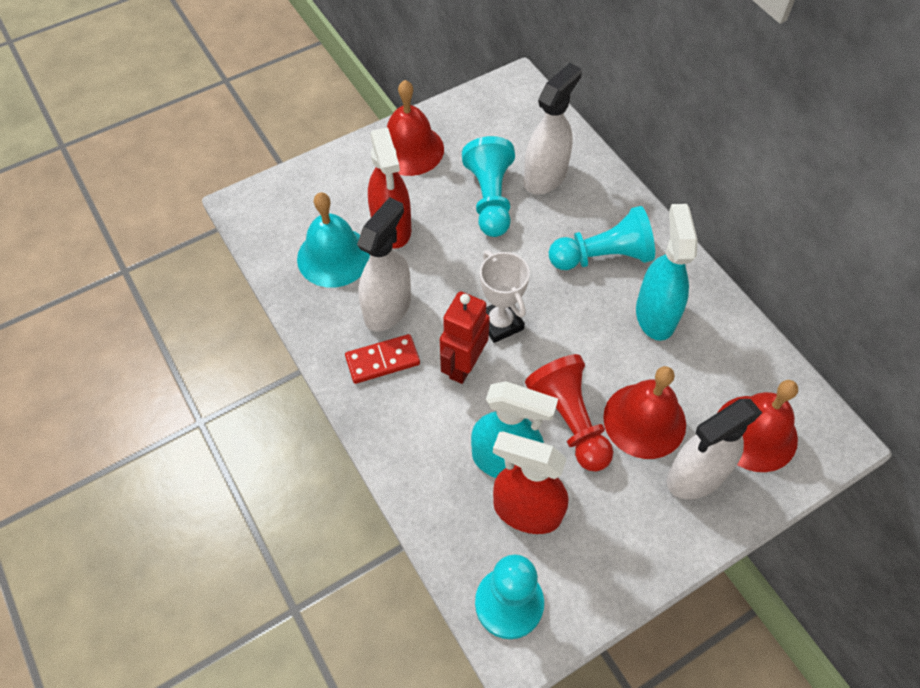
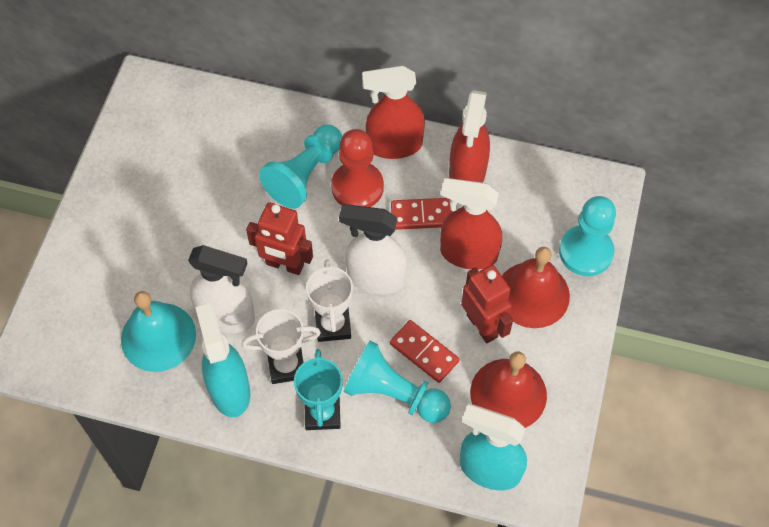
red bell: [387,80,444,176] [603,366,686,459] [717,380,798,472] = 3 -> [470,351,547,428] [502,247,570,328] = 2
red domino: [345,334,420,384] = 1 -> [390,320,459,383] [391,198,454,230] = 2
red robot: [440,291,490,384] = 1 -> [246,202,313,275] [461,265,513,344] = 2
red spray bottle: [368,128,411,249] [493,431,568,534] = 2 -> [362,66,425,159] [440,178,502,270] [449,90,490,183] = 3
turquoise trophy: none = 0 -> [294,349,343,430] = 1
white spray bottle: [357,197,411,331] [524,63,582,195] [666,399,762,499] = 3 -> [188,245,255,333] [339,204,407,294] = 2
white trophy: [480,250,530,343] = 1 -> [242,309,321,384] [306,259,353,342] = 2

